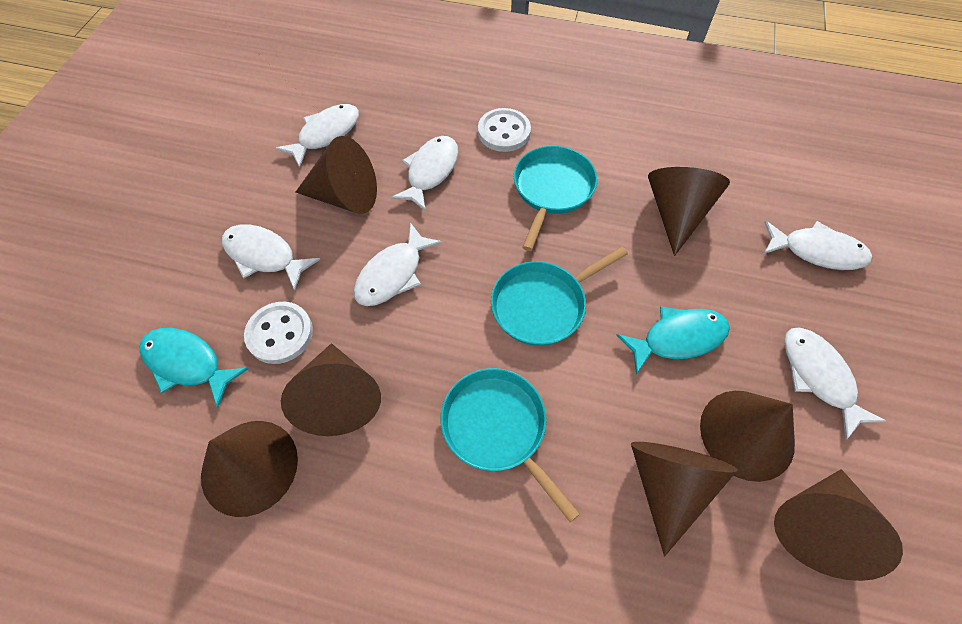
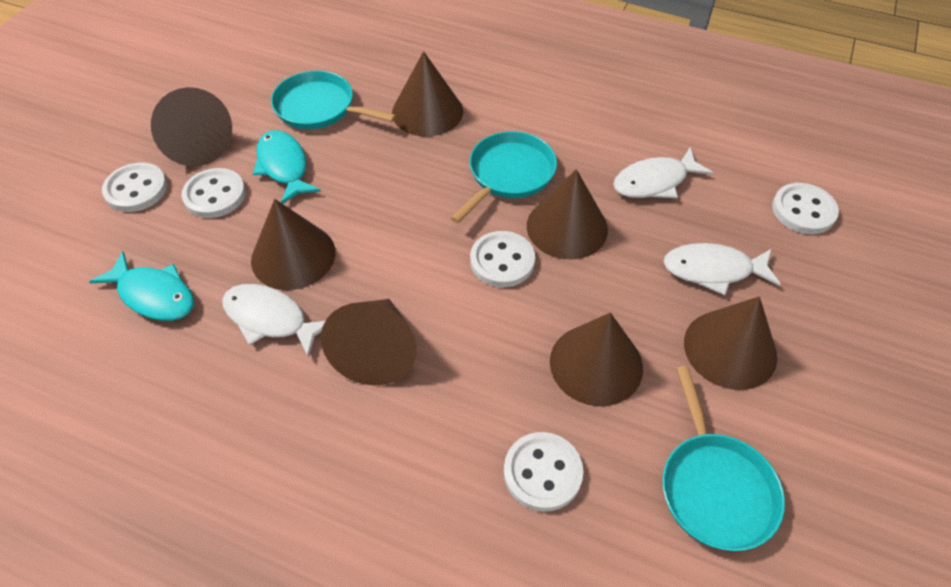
white button: [244,302,313,364] [478,108,531,152] = 2 -> [102,163,167,212] [182,168,246,218] [470,231,535,287] [504,432,583,512] [772,183,839,234] = 5
white fish: [222,224,320,291] [275,104,359,168] [353,223,443,306] [391,136,458,211] [764,221,872,270] [784,328,886,440] = 6 -> [222,284,325,358] [613,148,713,198] [664,243,781,295] = 3

